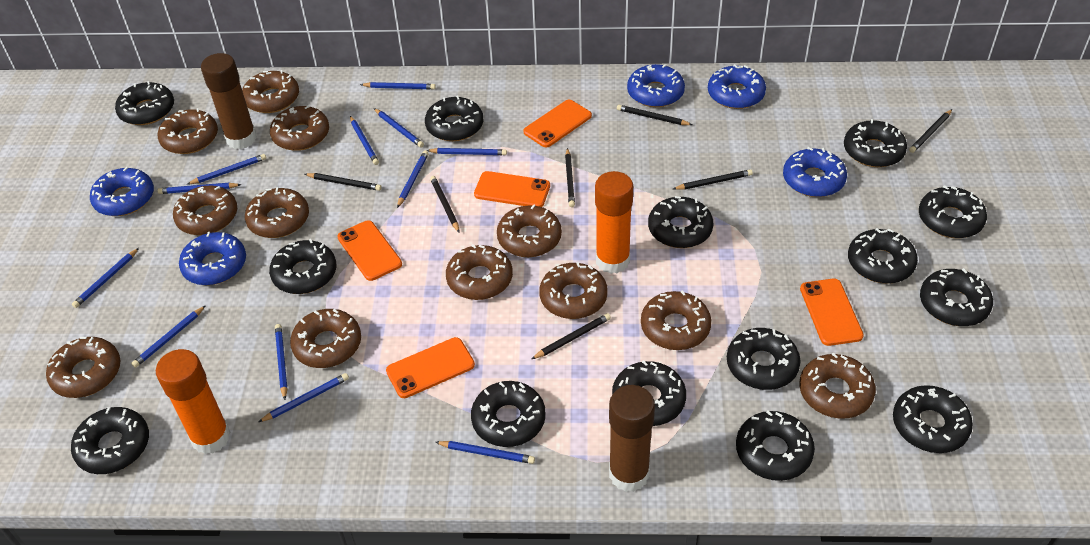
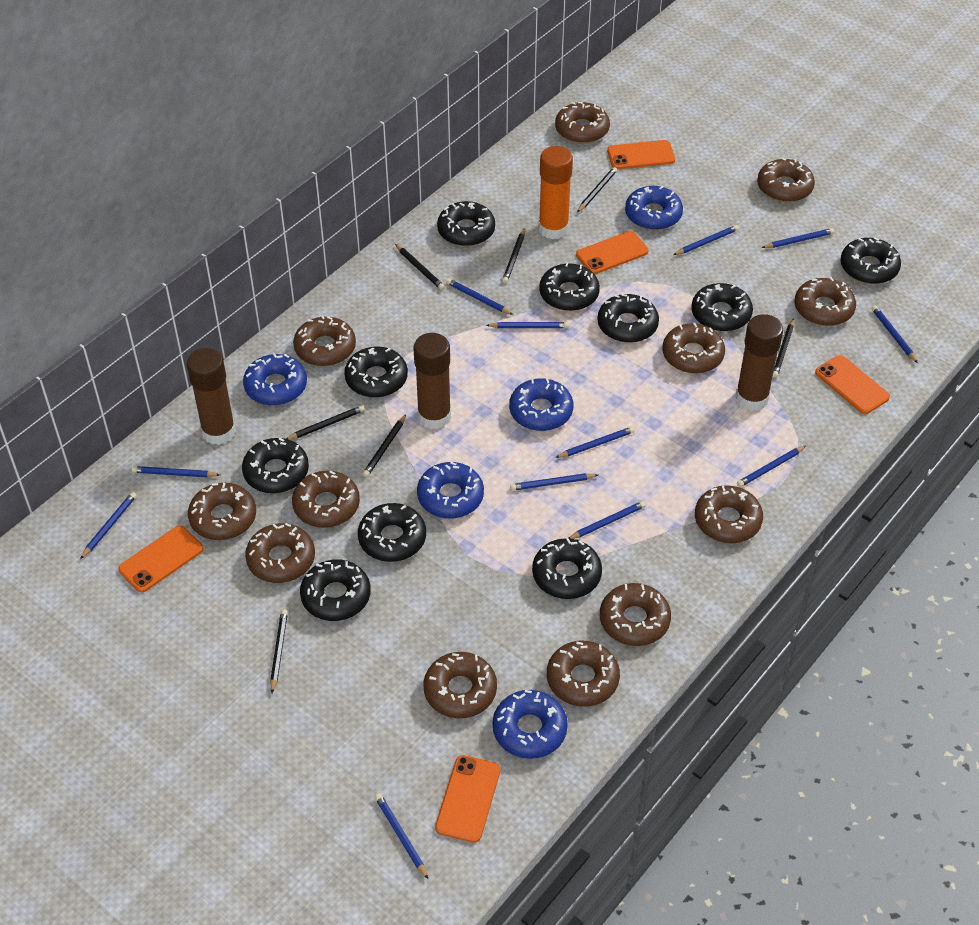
black donut: [71,407,149,474] [115,81,174,125] [269,239,336,294] [425,96,484,141] [471,381,546,447] [612,360,686,426] [648,196,713,248] [727,328,801,390] [736,410,815,481] [844,119,907,167] [848,228,918,284] [893,385,973,453] [919,185,987,238] [920,268,993,326] = 14 -> [242,438,309,493] [300,559,371,621] [344,347,408,398] [358,503,426,562] [437,201,495,246] [532,538,602,599] [539,262,600,311] [597,294,659,343] [692,283,753,331] [841,237,901,284] = 10
brown glue stick: [201,53,257,149] [609,385,655,492] = 2 -> [187,348,236,445] [413,333,451,429] [735,314,783,411] = 3
orange glue stick: [156,349,231,454] [595,171,633,274] = 2 -> [539,146,573,239] = 1

